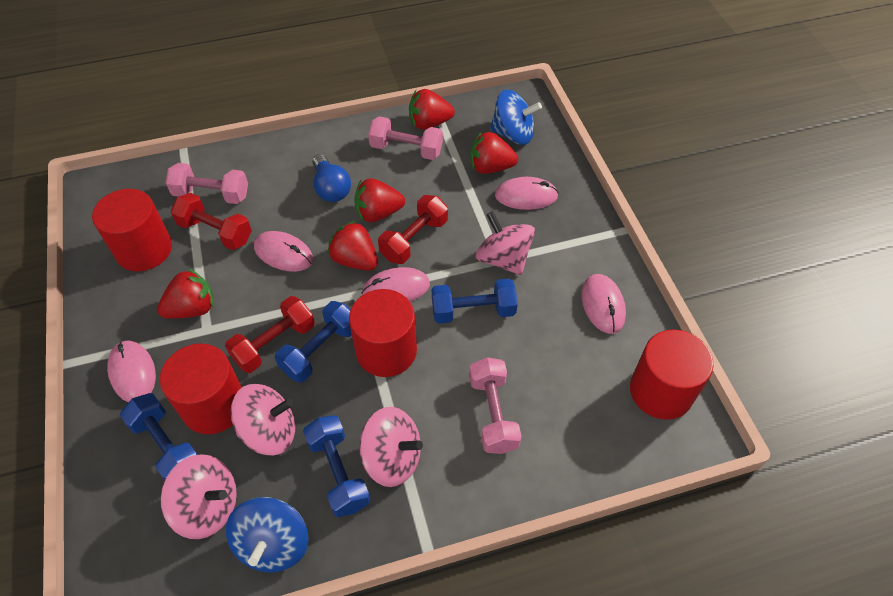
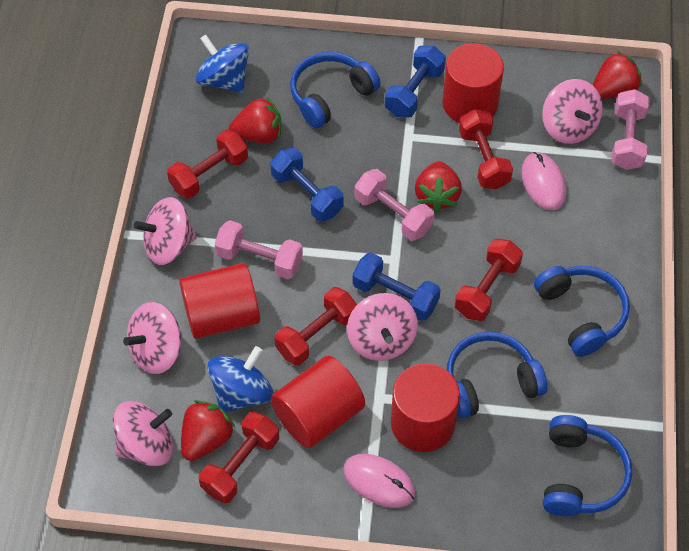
blue dumbbell: [120,393,198,480] [275,301,352,382] [303,415,371,517] [432,279,518,324] = 4 -> [270,148,344,221] [353,252,441,321] [385,46,446,117] = 3
blue headphones: none = 0 -> [290,52,381,128] [447,332,547,418] [534,266,630,357] [543,415,632,516] = 4
blue light bulb: [313,154,351,202] = 1 -> none = 0
pink mouse: [107,340,156,403] [254,231,313,272] [362,267,430,302] [495,177,558,210] [582,274,626,334] = 5 -> [344,454,415,508] [521,152,566,210] = 2
pink spinning top: [161,454,237,539] [231,384,295,456] [359,407,423,487] [476,211,535,275] = 4 -> [113,401,173,466] [123,302,183,374] [134,197,197,265] [347,293,418,361] [542,79,603,144] = 5
red dumbbell: [171,193,252,250] [225,296,315,373] [378,195,448,264] = 3 -> [167,129,248,199] [199,411,279,503] [274,287,357,365] [455,239,523,321] [459,109,513,189] = 5
red strawberry: [157,268,214,318] [327,221,378,271] [354,179,405,222] [409,89,455,130] [470,131,518,174] = 5 -> [181,400,235,461] [229,97,281,143] [415,161,462,212] [593,51,642,99] = 4

